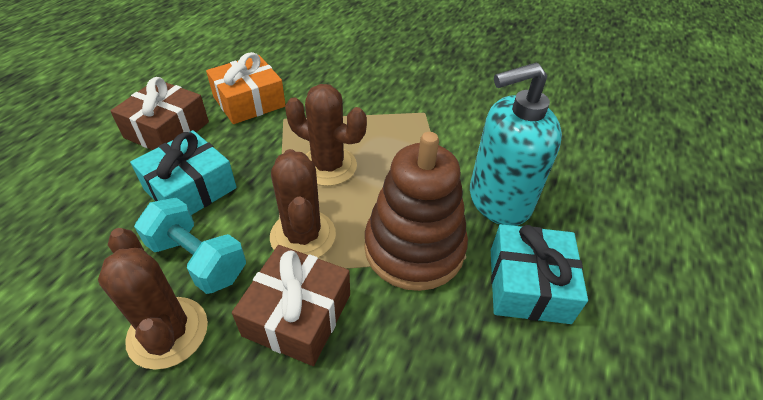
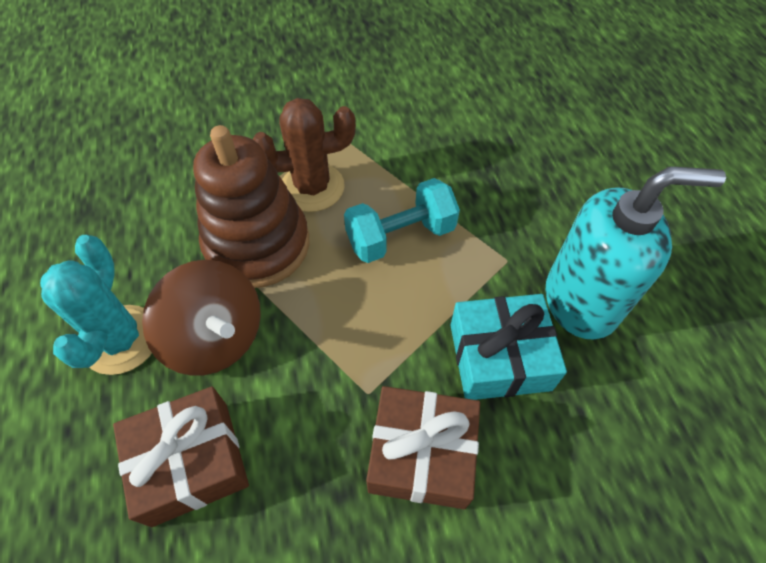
brown cactus: [98,228,208,370] [270,149,336,258] [285,84,367,186] = 3 -> [253,98,356,212] = 1
brown spinning top: none = 0 -> [142,260,261,376] = 1
orange gift: [206,52,286,124] = 1 -> none = 0
turquoise cactus: none = 0 -> [40,235,152,375] = 1
turquoise gift: [130,130,237,215] [491,224,588,324] = 2 -> [450,294,567,400] = 1

